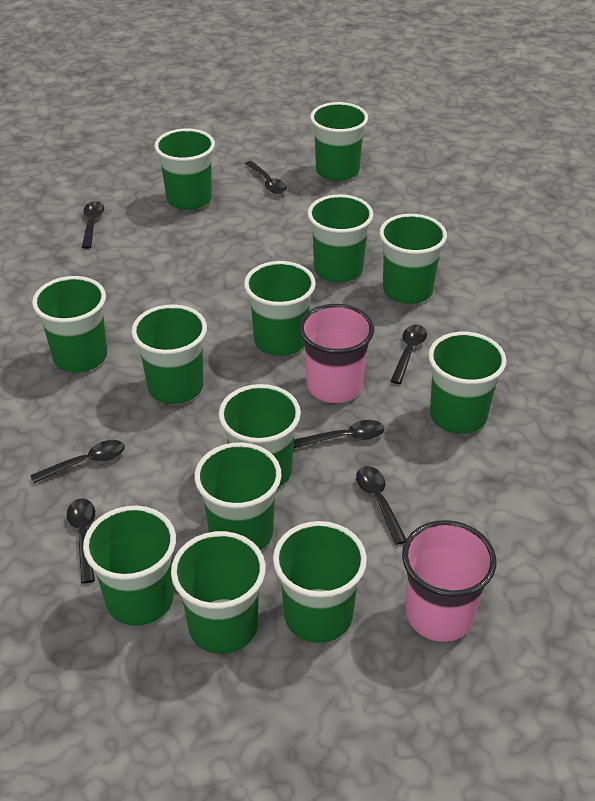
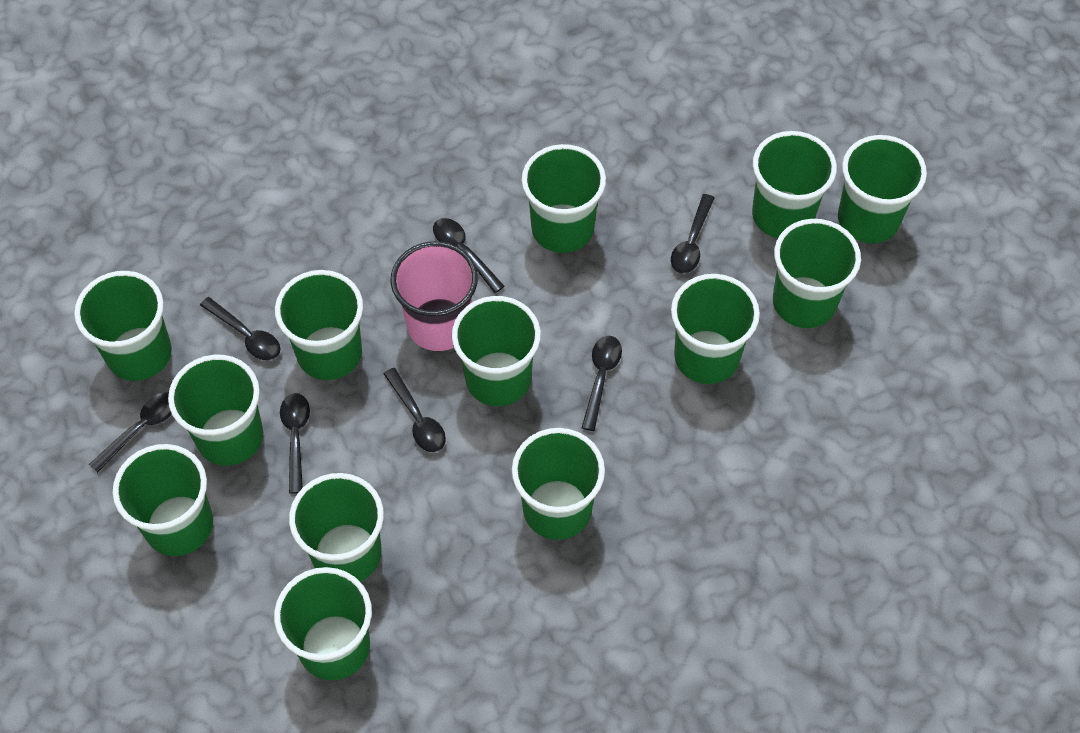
pink cup: [299,304,374,403] [402,520,496,642] = 2 -> [390,241,478,351] = 1

